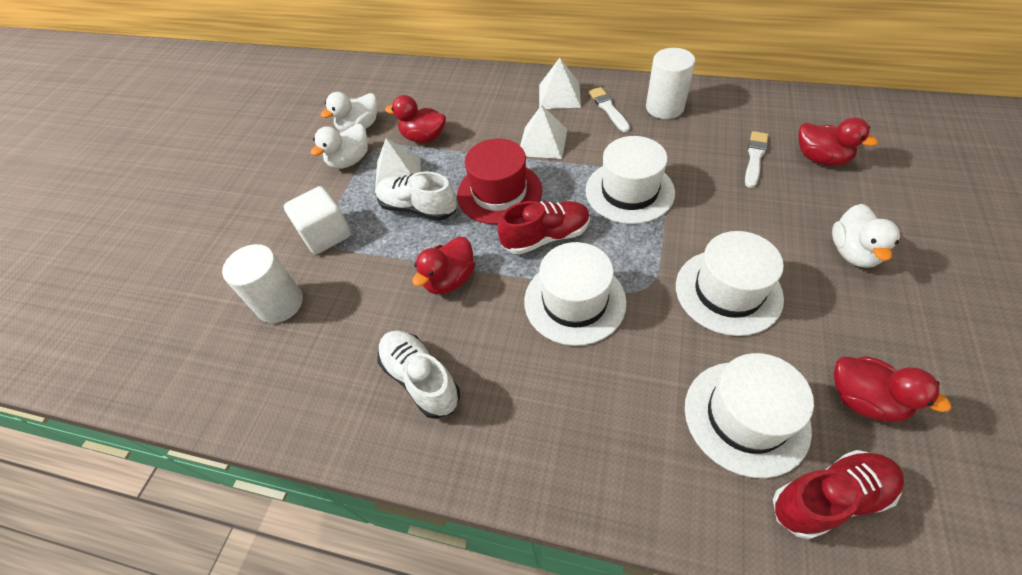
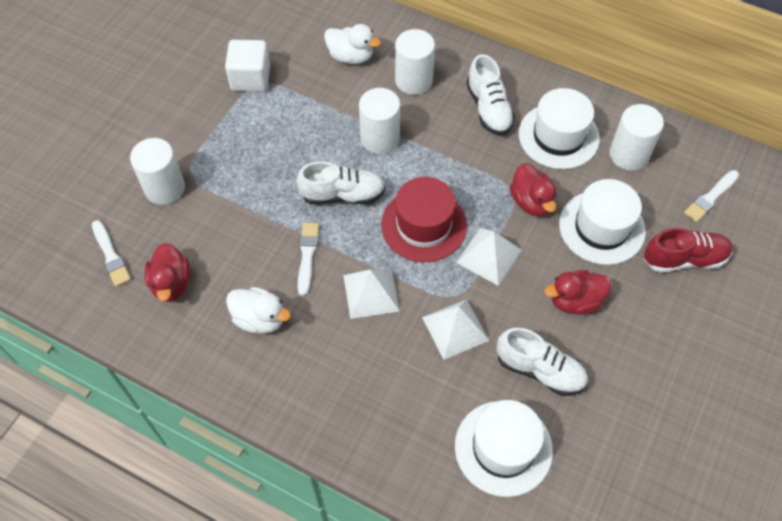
red duck: [385,95,446,143] [412,237,475,294] [798,117,878,166] [834,356,952,422] = 4 -> [144,243,190,302] [510,163,557,216] [544,270,611,314] = 3
red shoe: [498,201,590,255] [773,450,904,540] = 2 -> [644,228,733,273] = 1
white brush: [589,87,630,132] [745,131,769,188] = 2 -> [92,220,131,287] [298,223,319,296] [684,170,739,222] = 3
white cylinder: [222,244,303,323] [646,48,695,119] = 2 -> [130,138,185,205] [359,88,400,154] [395,29,435,95] [609,104,664,171] = 4
white duck: [311,124,368,169] [320,92,378,131] [832,204,900,268] = 3 -> [226,287,291,334] [324,24,381,64] = 2
white hat: [524,242,627,346] [586,136,675,224] [676,231,784,336] [685,353,814,478] = 4 -> [455,400,553,497] [519,88,600,169] [559,179,646,265] = 3
white shoe: [375,172,457,221] [378,331,460,419] = 2 -> [296,161,386,205] [466,54,515,135] [497,328,588,396] = 3

